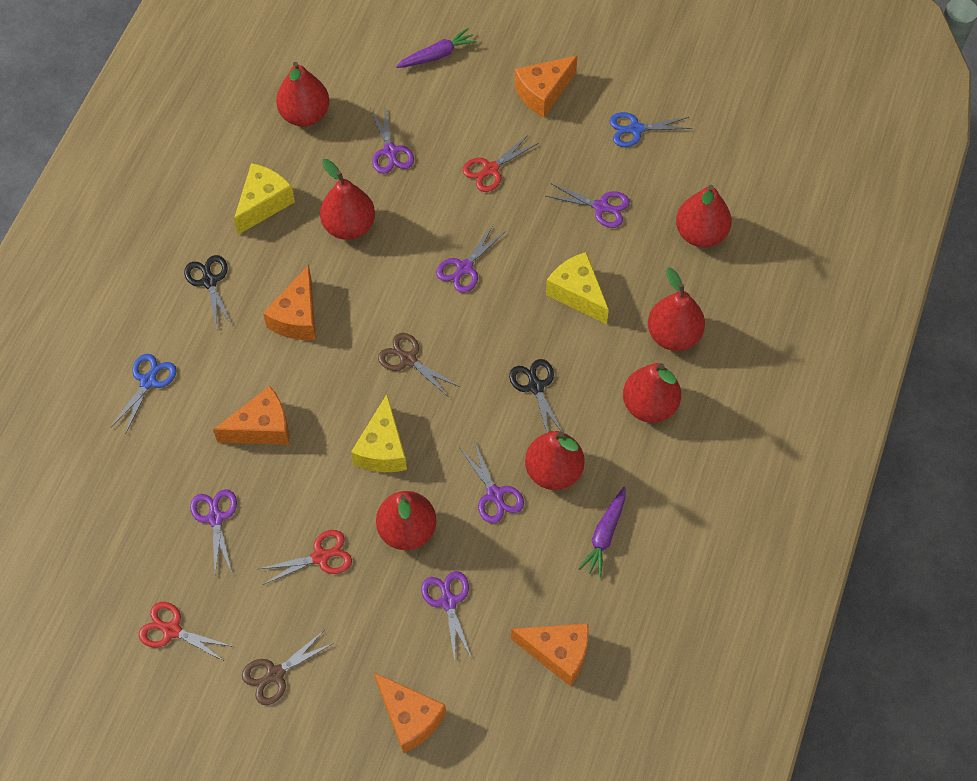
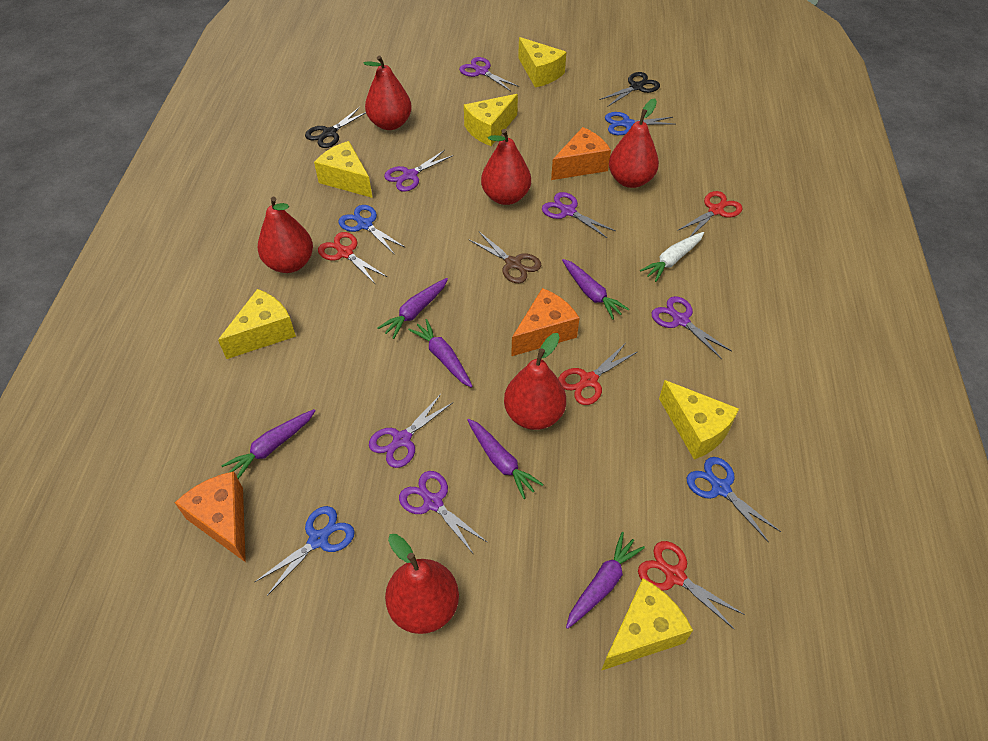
blue scissors: [111,354,177,434] [610,112,692,147] = 2 -> [255,506,355,596] [338,205,406,254] [605,112,676,135] [686,457,781,543] = 4
brown scissors: [242,630,334,705] [378,333,460,398] = 2 -> [468,232,542,283] = 1
orange cheese: [213,386,289,445] [263,265,316,340] [374,673,446,753] [511,623,589,686] [515,55,578,118] = 5 -> [175,471,246,562] [511,288,580,356] [551,127,611,180] = 3
purple carrot: [396,28,477,68] [578,487,626,577] = 2 -> [221,409,316,479] [377,278,448,339] [408,319,473,388] [467,419,544,499] [562,259,629,320] [566,532,645,629] = 6
red pear: [276,62,330,127] [320,159,375,240] [376,491,437,550] [525,431,585,490] [623,363,681,423] [648,267,705,351] [676,185,732,247] = 7 -> [258,196,313,273] [364,55,412,130] [385,534,459,634] [481,129,531,205] [504,333,566,430] [609,98,659,188] = 6
red scissors: [139,602,233,662] [259,530,352,585] [462,134,538,192] = 3 -> [318,232,387,284] [558,343,637,405] [638,541,745,630] [677,191,743,237] = 4
white carrot: none = 0 -> [640,232,704,282] = 1
yellow cheese: [234,163,295,235] [351,394,407,472] [546,252,609,324] = 3 -> [218,289,296,359] [314,141,372,198] [464,94,518,146] [518,37,566,88] [601,578,693,671] [659,380,739,460] = 6

